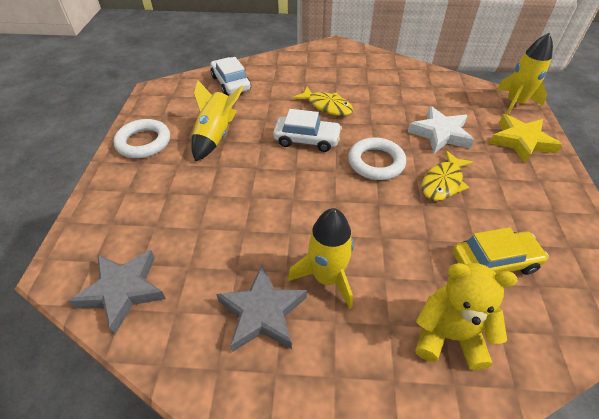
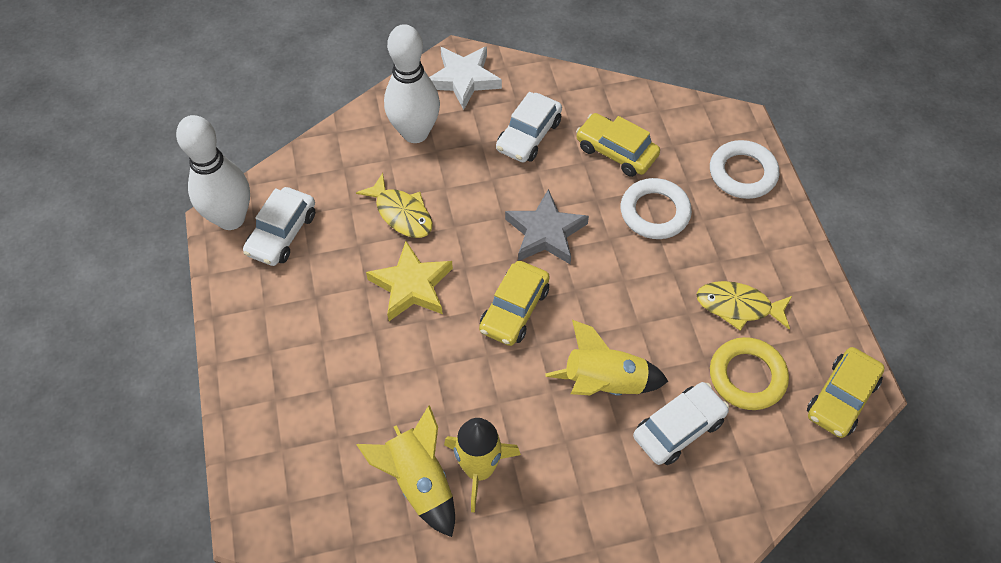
grey star: [69,250,166,334] [216,265,307,352] = 2 -> [505,189,589,264] = 1
white bowling pin: none = 0 -> [176,115,250,230] [384,24,440,143] = 2
white car: [210,57,251,96] [273,109,342,152] = 2 -> [243,187,315,266] [496,92,562,162] [633,382,729,465] = 3
yellow car: [453,227,549,275] = 1 -> [479,261,550,346] [576,113,660,177] [807,347,885,438] = 3
yellow ring: none = 0 -> [710,337,789,410] = 1
yellow teddy bear: [415,263,518,370] = 1 -> none = 0

